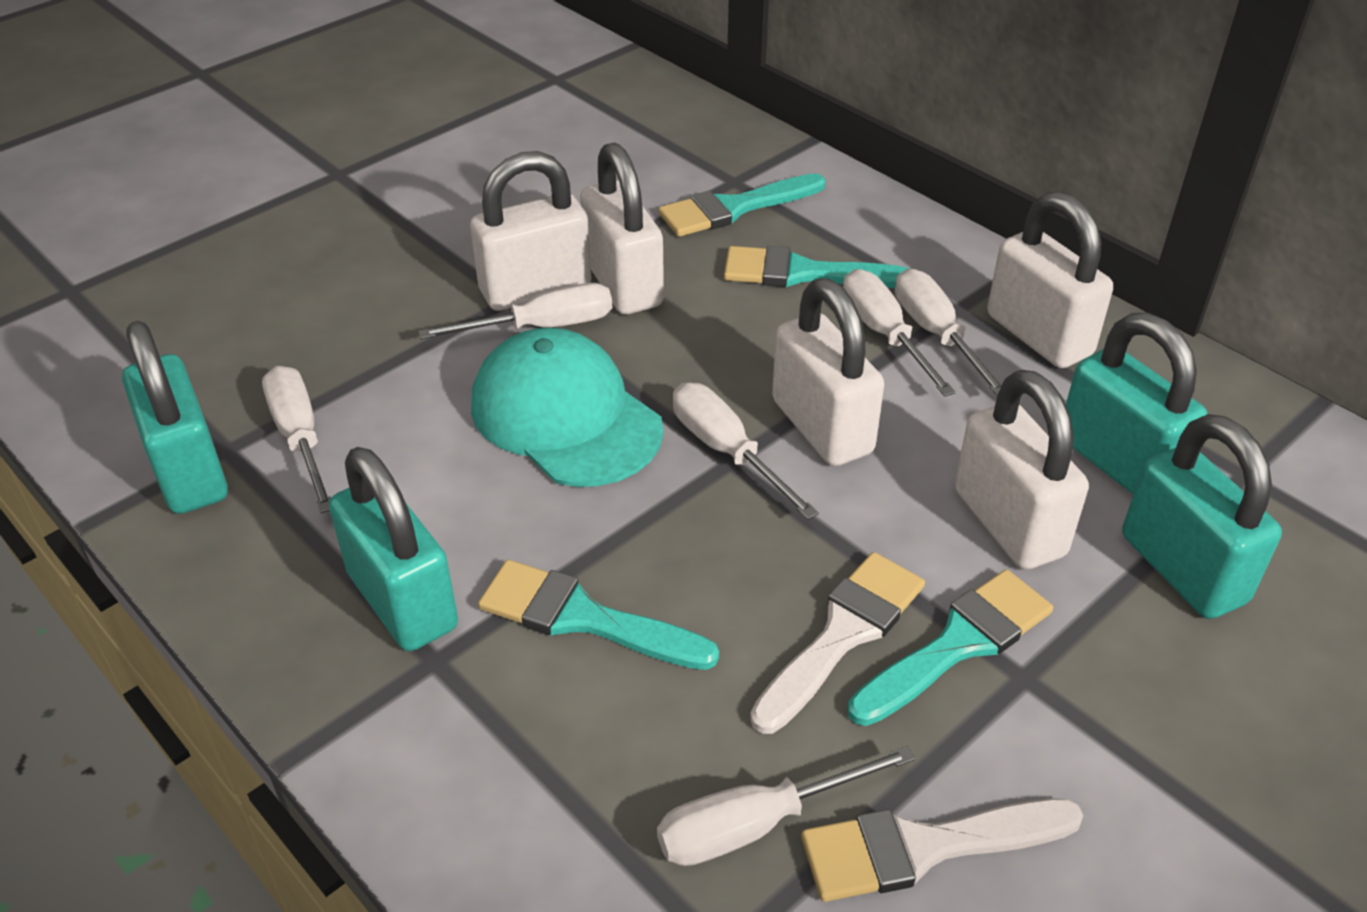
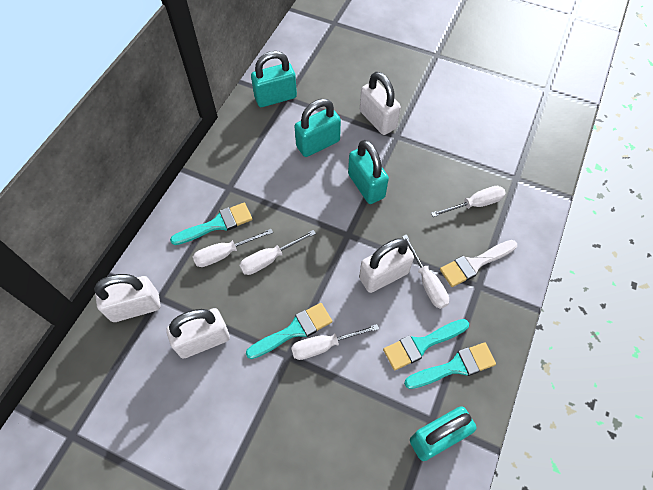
turquoise cap: [471,328,663,487] = 1 -> none = 0
white brush: [750,552,925,734] [801,798,1083,902] = 2 -> [440,240,517,287] = 1
white padlock: [470,151,592,311] [580,142,664,314] [772,278,884,466] [955,370,1089,570] [987,192,1113,368] = 5 -> [94,274,161,322] [166,308,230,359] [359,238,414,293] [360,72,401,135] = 4
white screwdriver: [262,366,331,513] [418,283,612,339] [657,746,916,866] [673,382,819,520] [843,269,956,397] [895,269,1002,396] = 6 -> [193,229,273,267] [239,230,316,275] [291,324,379,360] [402,234,449,309] [431,186,506,217] = 5

